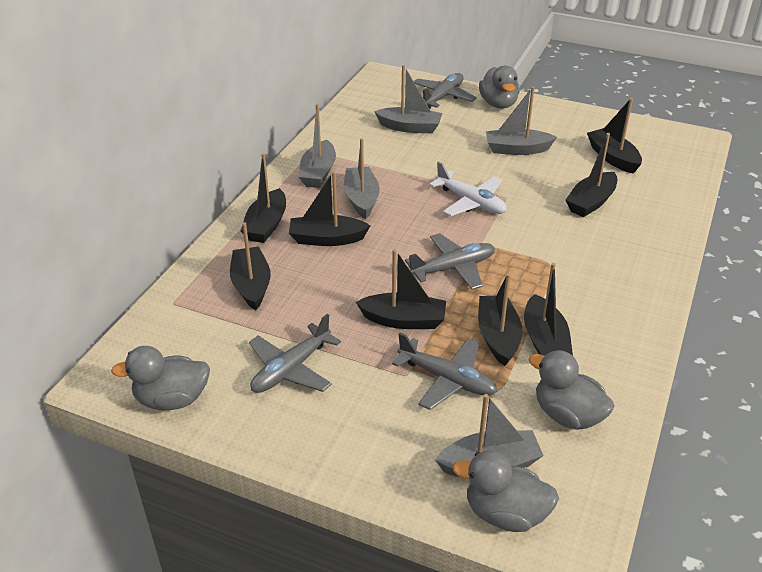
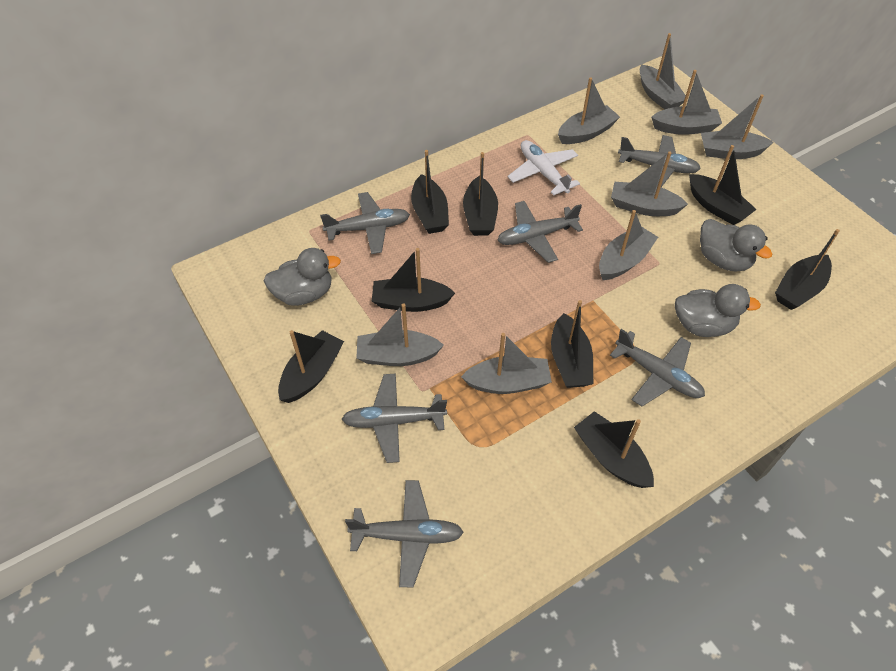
grey boat: [299,104,336,188] [344,138,380,219] [374,65,442,134] [435,394,544,477] [486,86,557,155] = 5 -> [356,303,444,366] [461,333,552,394] [558,77,620,144] [599,210,658,280] [611,152,688,216] [640,33,686,110] [651,70,722,135] [701,94,773,159] = 8
grey duck: [111,346,210,410] [453,450,559,532] [479,66,520,108] [529,350,615,430] = 4 -> [264,248,341,306] [675,284,761,337] [700,219,773,271] = 3
grey plane: [249,314,341,393] [392,333,498,410] [405,233,495,290] [414,73,477,109] = 4 -> [320,192,410,254] [342,374,447,463] [345,480,464,588] [497,201,583,263] [610,329,705,406] [618,135,701,187] = 6

